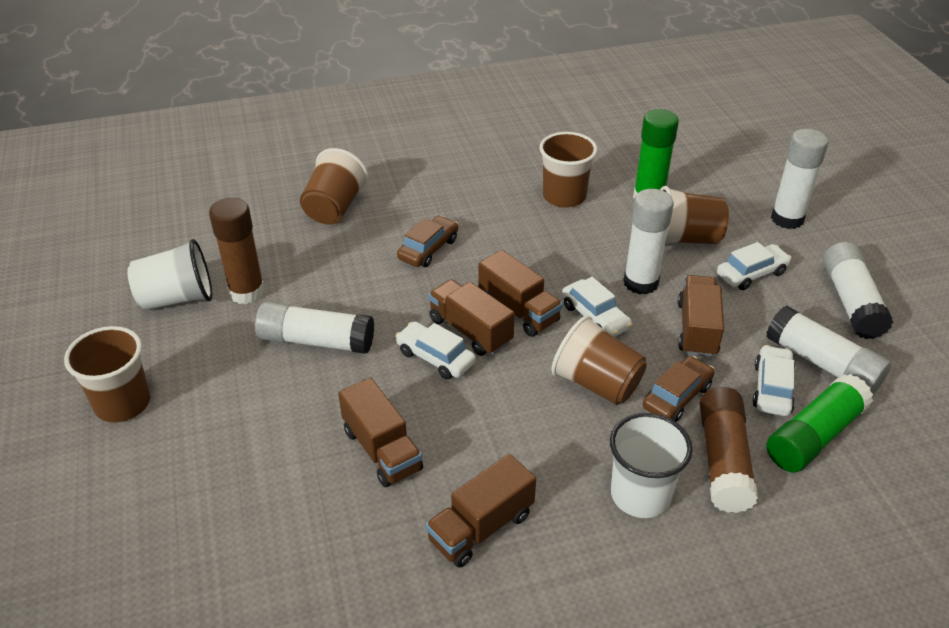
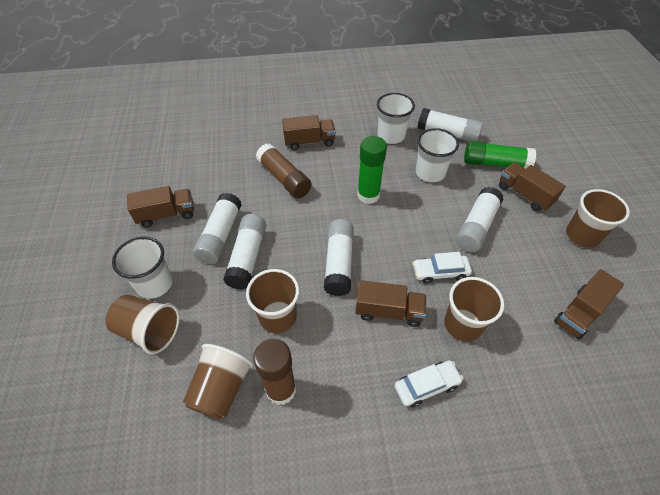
brown car: [397,216,458,267] [643,356,715,422] = 2 -> none = 0
white car: [396,321,476,379] [562,277,632,337] [717,242,791,290] [752,345,795,416] = 4 -> [395,360,463,408] [413,252,472,284] = 2
white cup: [127,239,212,310] [610,413,693,518] = 2 -> [112,237,173,299] [377,93,415,144] [416,128,459,182] = 3

